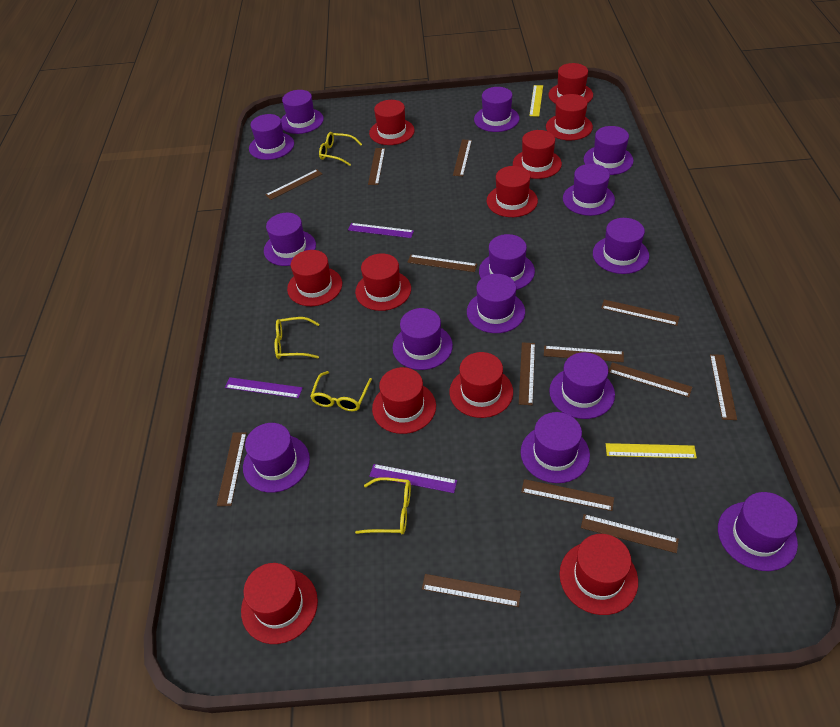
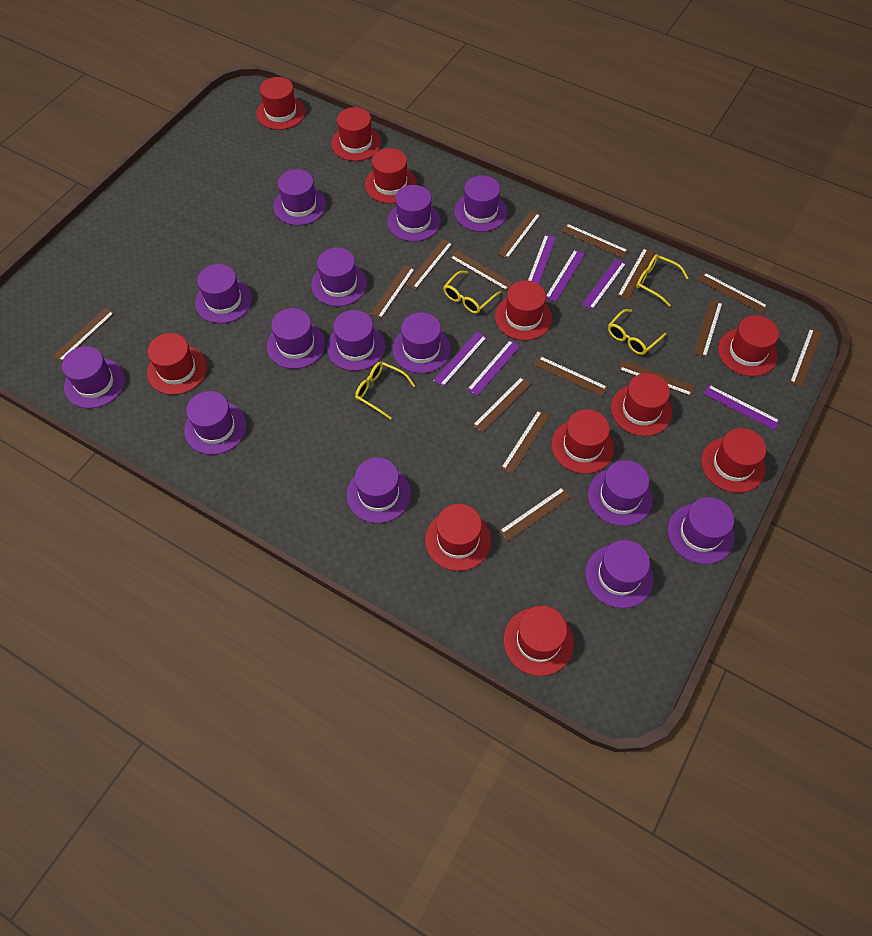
brown ruler: [217,432,247,506] [265,169,322,200] [368,148,385,185] [407,255,477,272] [422,574,521,607] [453,140,472,176] [519,342,535,405] [521,479,614,511] [544,346,624,362] [581,514,679,553] [601,300,680,326] [608,362,692,397] [710,354,737,420] = 13 -> [53,307,114,362] [371,265,415,319] [406,239,453,289] [450,251,513,291] [473,377,531,433] [498,210,540,259] [499,487,571,541] [501,410,550,474] [534,356,608,397] [562,224,628,258] [617,248,655,300] [619,360,695,396] [694,299,722,358] [698,272,768,314] [790,328,822,387] = 15
purple ruler: [225,377,303,398] [348,223,414,238] [369,464,457,493] = 3 -> [433,332,487,387] [467,340,520,396] [528,235,556,284] [546,250,585,302] [582,259,626,310] [703,385,780,430] = 6
yellow ruler: [529,85,543,117] [606,443,697,459] = 2 -> none = 0

